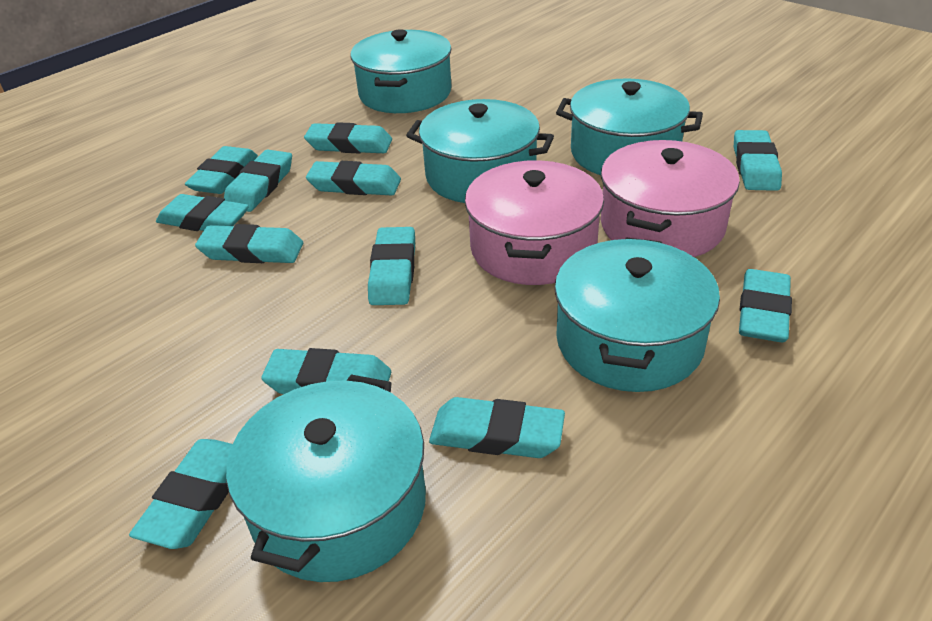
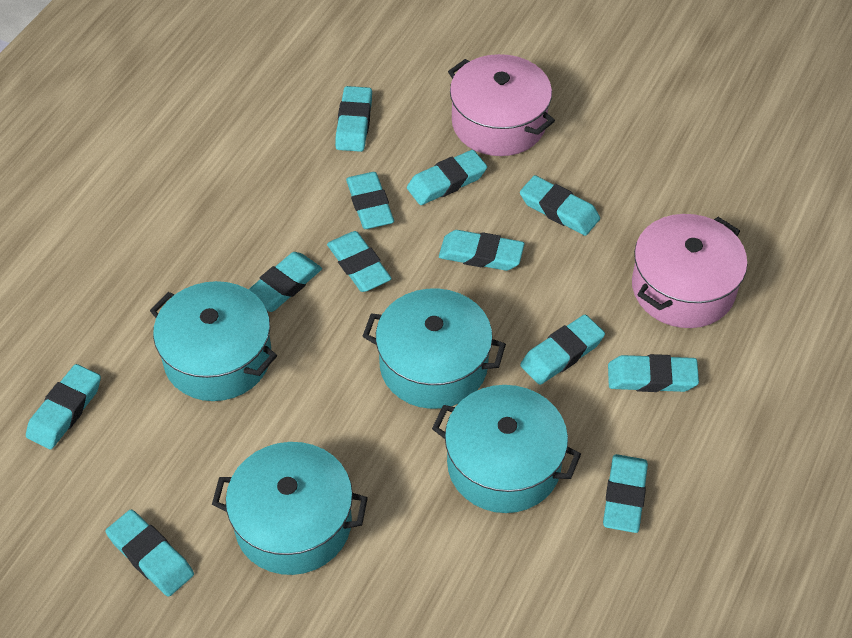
turquoise pot: [226,374,426,582] [350,29,452,113] [406,99,554,203] [554,238,720,392] [556,78,703,175] = 5 -> [150,281,277,401] [212,442,368,575] [362,288,506,409] [432,385,581,513] = 4

